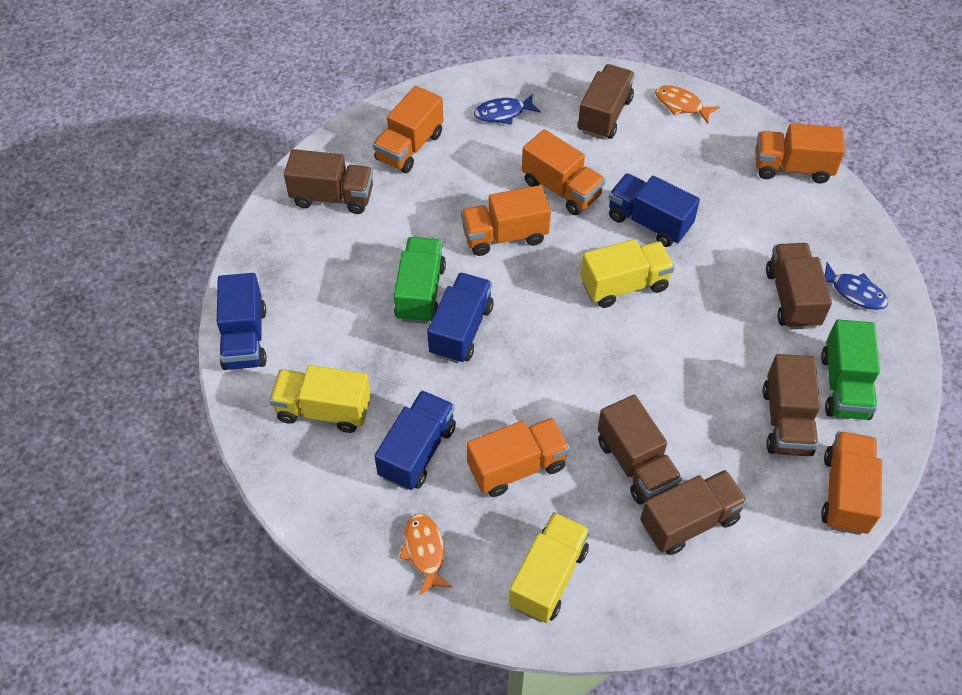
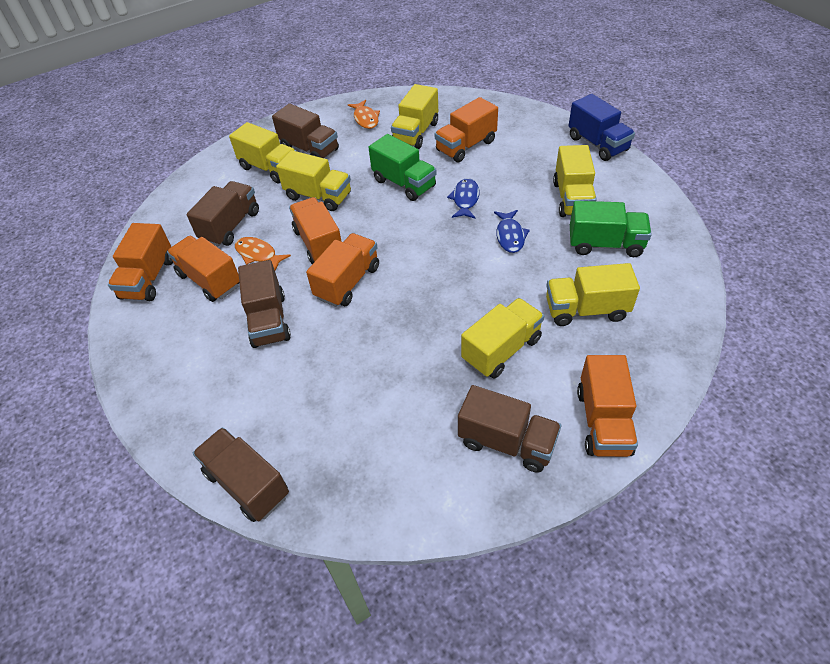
blue truck: [217,273,267,370] [374,390,456,490] [427,272,493,364] [609,173,700,247] = 4 -> [568,94,635,161] = 1
brown truck: [284,149,373,214] [578,64,635,139] [598,395,682,504] [640,470,748,555] [763,354,820,456] [766,243,832,329] = 6 -> [187,181,259,246] [193,427,289,522] [238,260,291,348] [272,104,339,159] [458,385,561,473] = 5
yellow truck: [270,365,371,433] [509,512,590,623] [580,239,675,308] = 3 -> [229,122,296,183] [276,150,351,211] [391,84,438,149] [461,298,544,379] [546,263,640,326] [553,145,597,217] = 6

